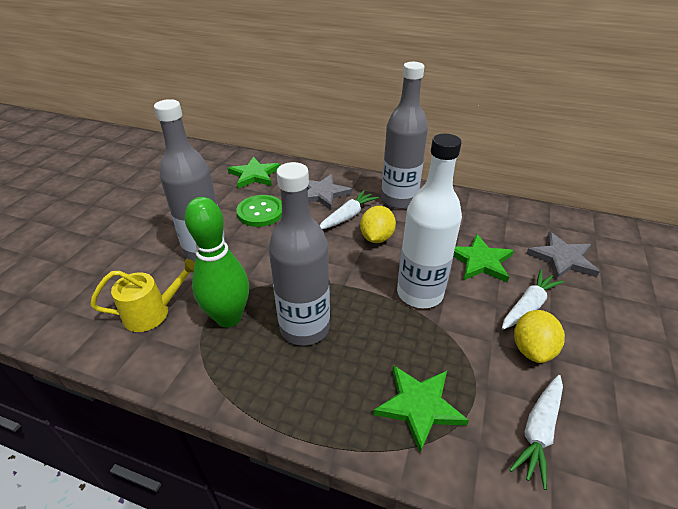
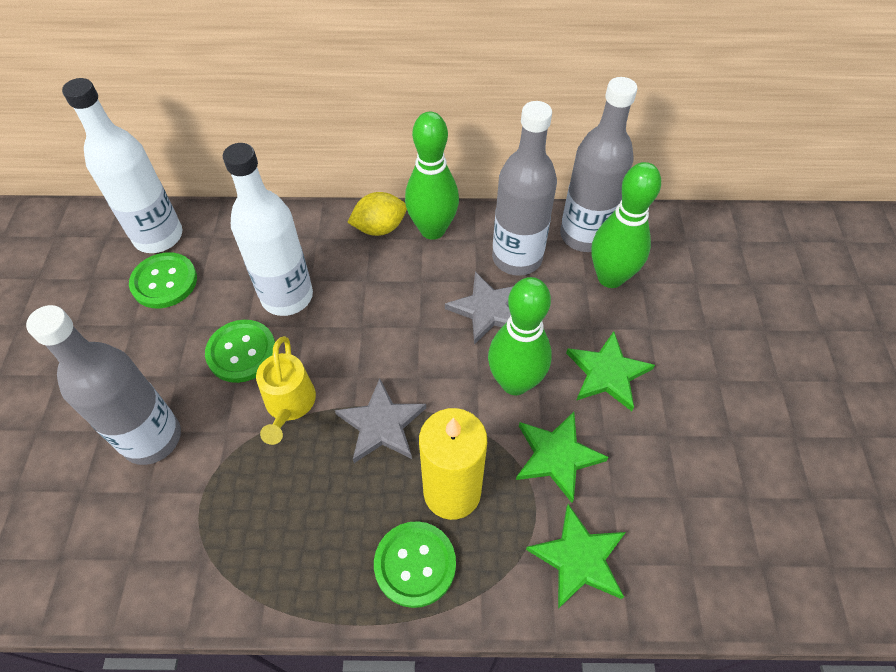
green bowling pin: [185,197,249,327] = 1 -> [405,112,459,240] [488,277,552,395] [591,162,661,288] = 3
green button: [236,195,282,227] = 1 -> [129,252,197,308] [205,320,275,383] [374,521,456,608] = 3
white bottle: [397,134,462,308] = 1 -> [62,78,182,253] [223,143,313,316] = 2
white carrot: [320,190,379,229] [502,270,564,330] [509,375,563,490] = 3 -> none = 0
yellow candle: none = 0 -> [419,408,487,520] = 1
yellow lemon: [360,206,396,243] [514,310,565,363] = 2 -> [347,192,407,236] = 1

